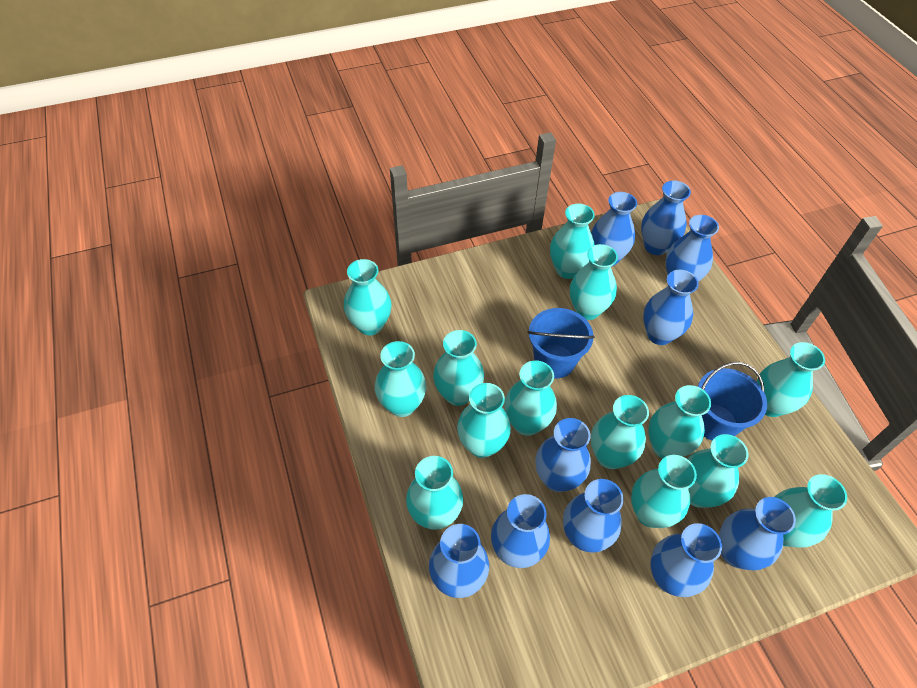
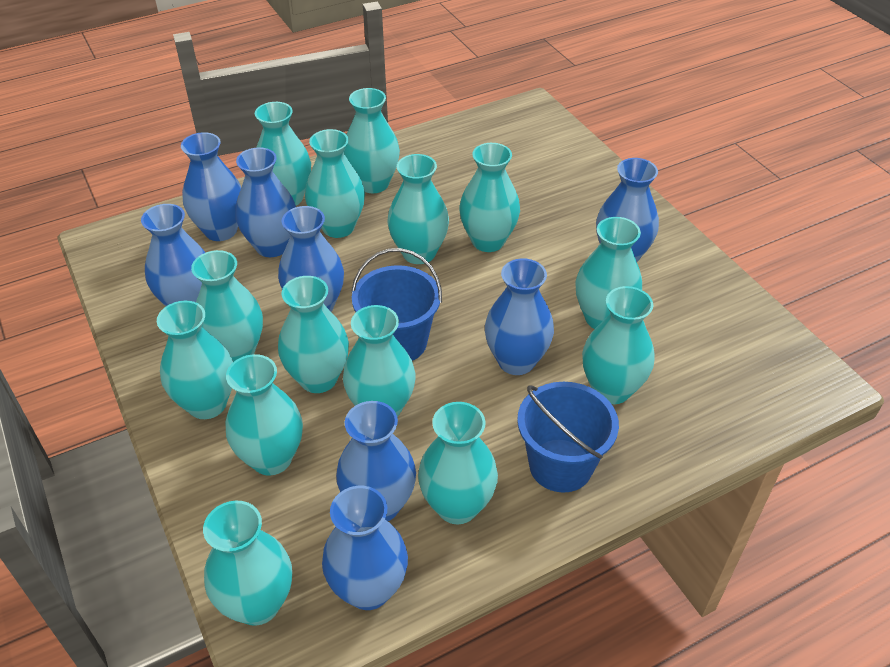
blue vase: [429,524,489,598] [491,494,550,568] [535,418,591,492] [563,479,624,552] [591,192,637,267] [641,180,691,255] [643,270,699,345] [651,523,722,597] [666,215,719,282] [719,497,796,570] = 10 -> [141,204,206,306] [181,132,241,241] [235,147,296,257] [278,206,344,312] [322,486,408,610] [336,401,416,521] [485,258,554,375] [596,158,659,262] = 8

